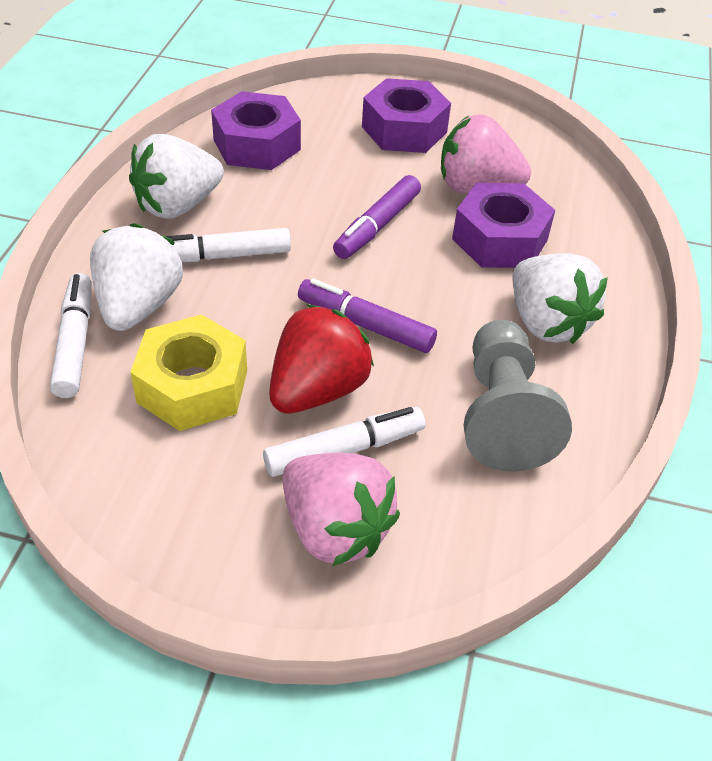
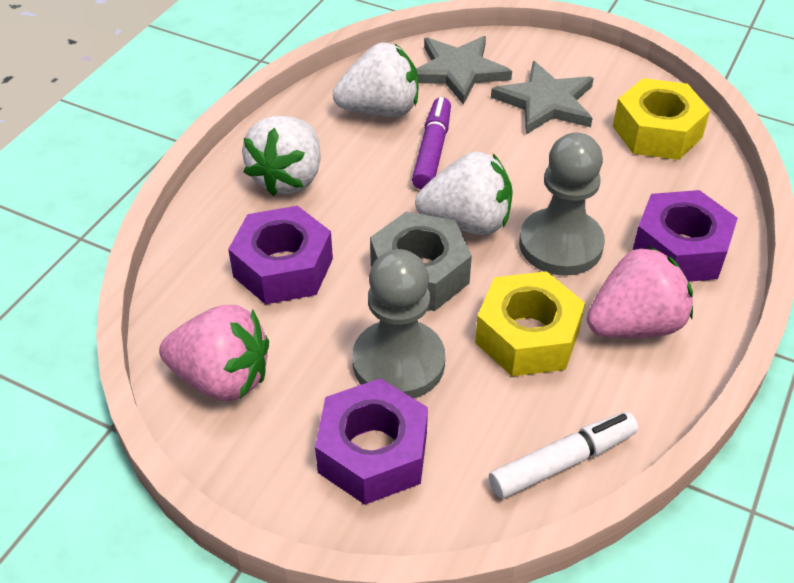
grey nut: none = 0 -> [370,212,472,311] = 1
grey pawn: [464,320,572,472] = 1 -> [352,249,445,398] [519,133,605,276] = 2
grey star: none = 0 -> [416,36,512,105] [491,61,594,134] = 2
purple marker: [298,278,437,353] [333,175,421,259] = 2 -> [412,97,451,189] = 1
red strawberry: [269,304,374,414] = 1 -> none = 0
white marker: [50,273,92,398] [166,228,291,262] [263,407,425,477] = 3 -> [489,412,638,499] = 1
yellow nut: [130,315,247,431] = 1 -> [475,271,585,376] [613,78,710,160] = 2

